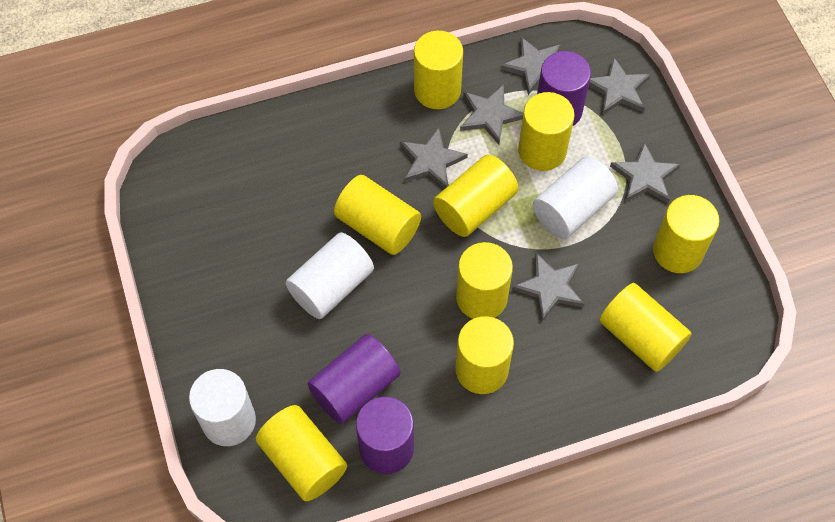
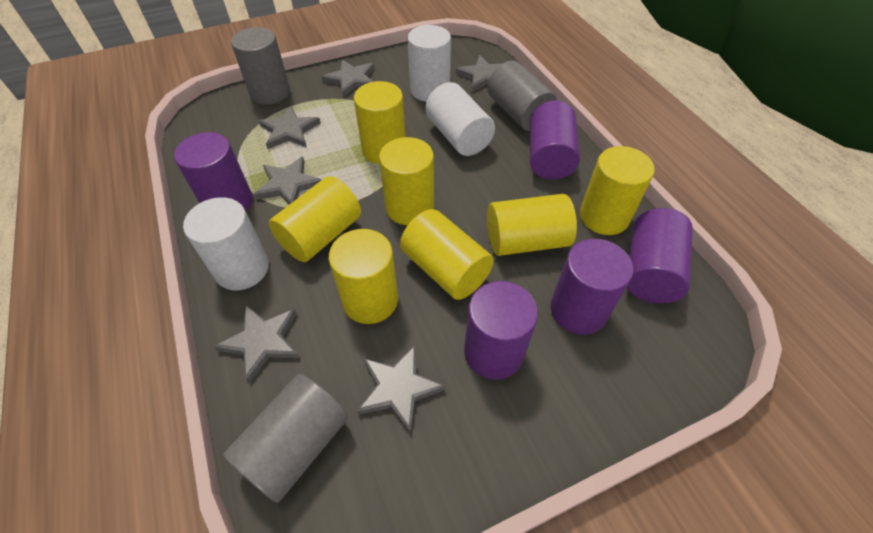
grey cylinder: none = 0 -> [223,374,348,503] [231,27,290,104] [487,61,557,131] = 3
purple cylinder: [308,334,400,424] [356,397,414,474] [537,51,591,126] = 3 -> [174,132,253,211] [464,281,538,380] [530,100,580,180] [550,239,633,335] [627,208,693,303] = 5
yellow cylinder: [256,405,347,501] [334,175,421,255] [414,31,463,109] [433,155,518,237] [456,242,513,319] [456,316,514,394] [518,92,575,171] [599,283,692,372] [653,195,719,273] = 9 -> [269,176,361,262] [329,229,398,324] [354,81,405,164] [379,137,434,225] [400,209,494,300] [487,194,577,256] [580,146,655,235] = 7

